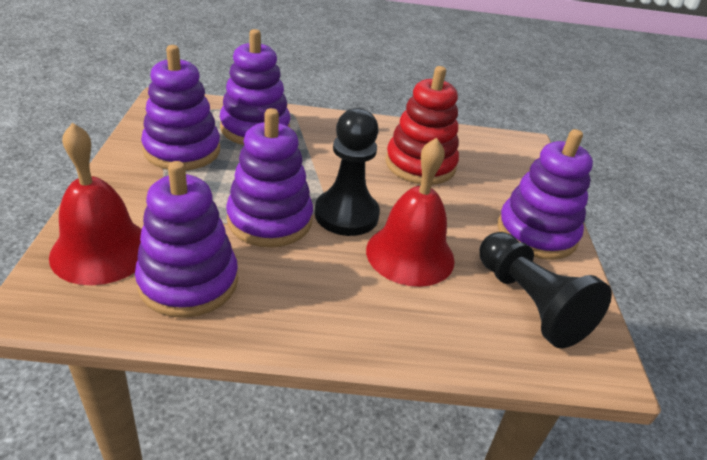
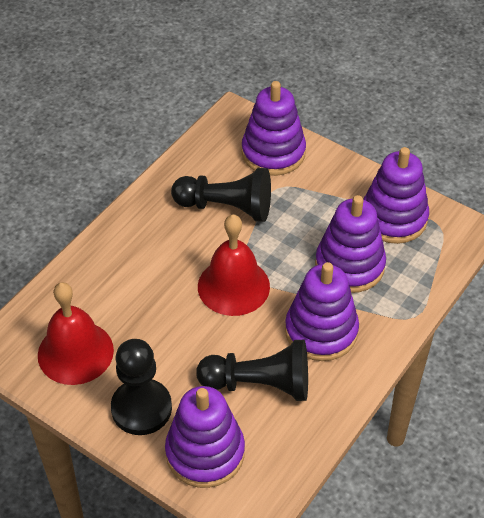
black pawn: [315,108,380,236] [480,232,612,348] = 2 -> [111,339,172,435] [171,168,271,222] [196,340,308,401] = 3
red stacking toy: [386,66,459,185] = 1 -> none = 0

